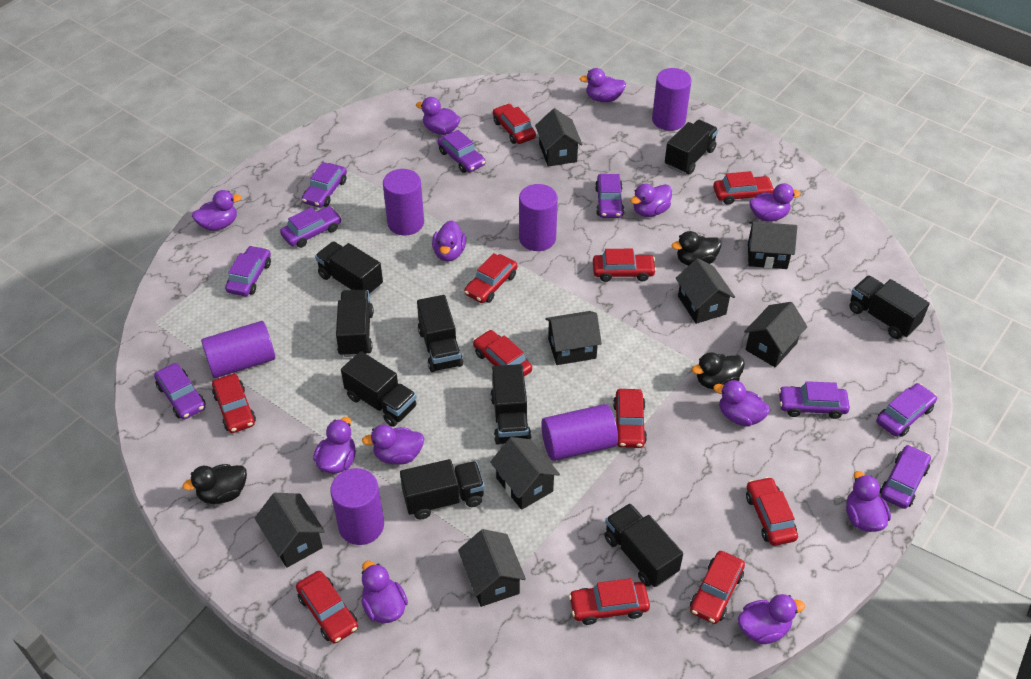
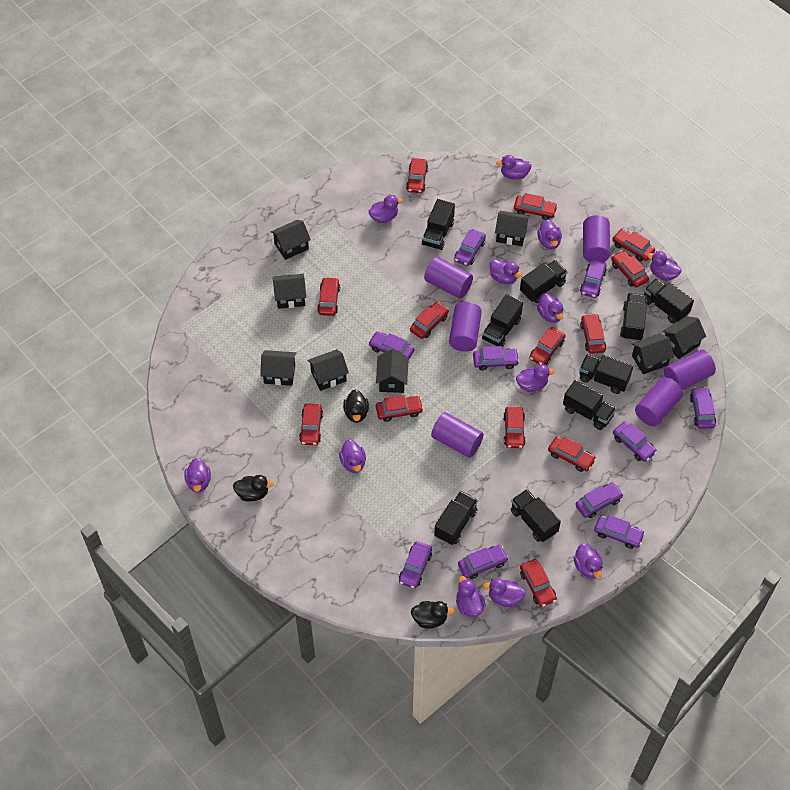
purple car: [154,363,206,420] [225,245,271,296] [280,206,341,248] [302,162,347,208] [437,130,486,173] [595,174,624,218] [778,381,850,419] [876,383,937,437] [880,445,931,509] = 9 -> [369,331,414,359] [399,541,432,589] [454,229,486,266] [458,545,509,579] [473,346,519,370] [575,482,623,518] [580,260,607,298] [594,515,645,549] [613,422,657,462] [690,387,716,429] = 10
red car: [212,374,256,433] [296,571,358,644] [464,253,517,303] [473,330,532,377] [493,104,536,144] [569,578,650,625] [593,249,656,282] [613,389,647,448] [690,551,745,624] [713,171,774,205] [746,477,798,546] = 11 -> [299,404,323,445] [317,277,340,316] [376,395,423,422] [406,158,428,193] [410,302,449,339] [503,407,526,448] [514,193,558,220] [520,559,557,607] [529,327,566,365] [548,436,596,472] [580,314,606,354] [611,250,649,288] [612,229,655,261] = 13

